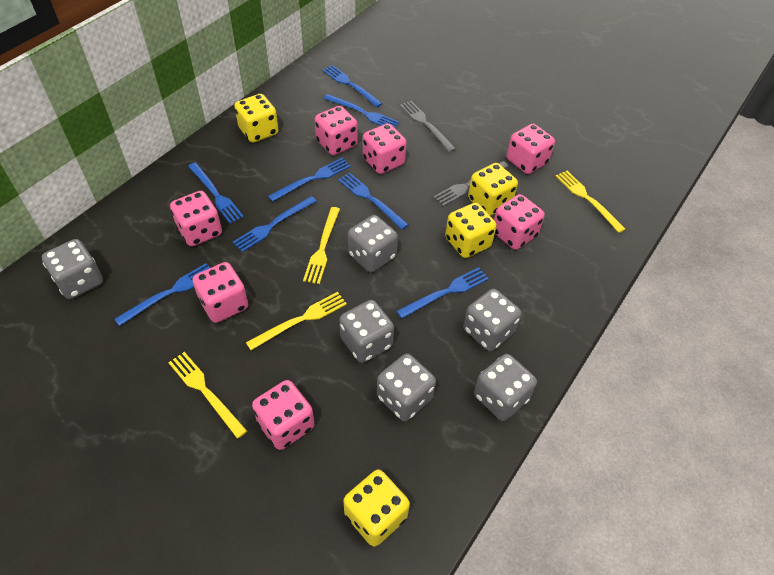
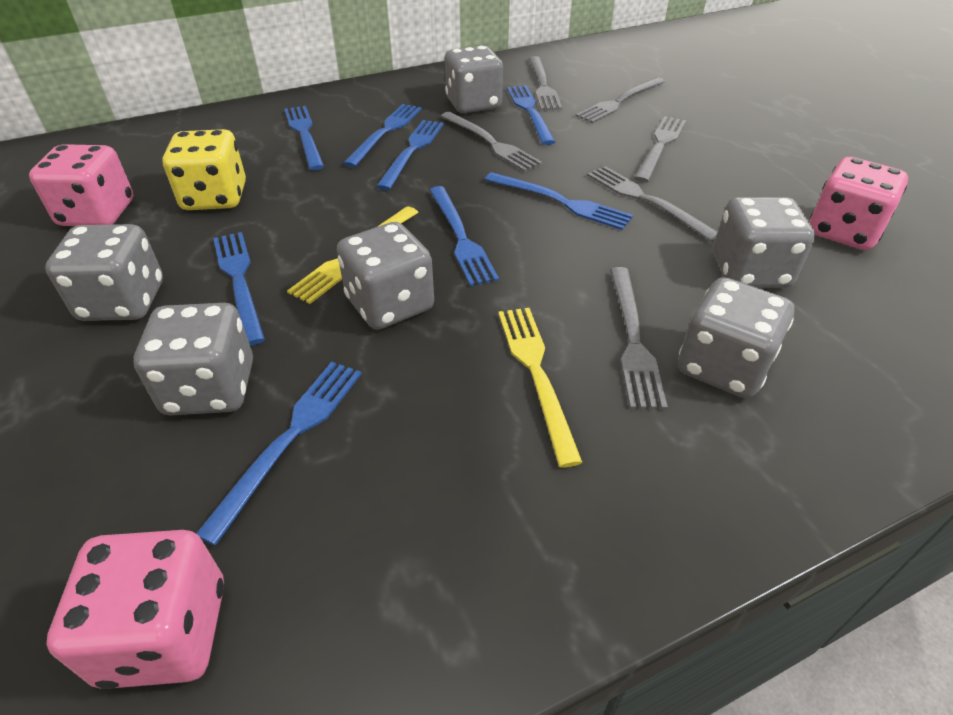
grey fork: [400,101,456,152] [433,161,508,206] = 2 -> [441,112,542,172] [529,56,562,110] [576,77,665,123] [587,166,718,241] [610,267,668,409] [634,116,686,182] = 6
pink dice: [170,191,222,247] [193,262,248,323] [252,380,314,450] [315,106,358,155] [363,123,407,174] [494,194,545,250] [507,124,555,174] = 7 -> [29,144,133,226] [46,530,224,689] [809,157,908,250] = 3
yellow dice: [234,94,279,143] [344,469,410,546] [445,203,497,258] [468,163,518,216] = 4 -> [162,129,246,210] = 1
yellow fork: [168,352,247,439] [246,292,347,350] [303,207,340,284] [556,171,626,233] = 4 -> [287,206,419,304] [498,308,583,468] = 2

